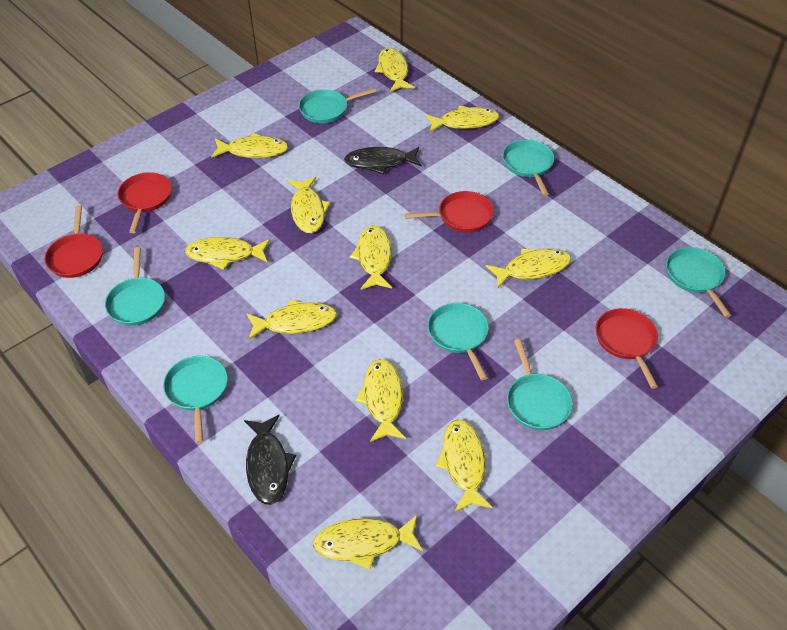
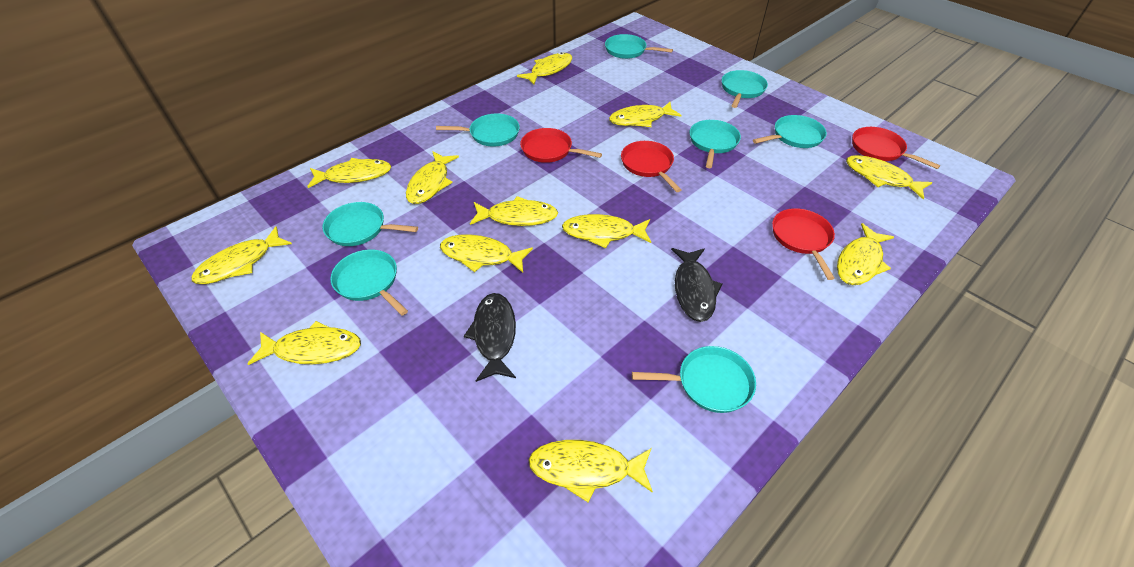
turquoise pan: [105,247,165,326] [163,356,228,443] [299,88,376,123] [427,303,489,380] [502,140,554,196] [507,339,573,430] [666,247,731,318] = 7 -> [322,202,418,246] [330,249,408,316] [436,114,520,147] [605,34,673,59] [632,346,756,413] [689,120,741,168] [722,70,768,108] [753,115,827,148] = 8
yellow fish: [185,237,270,270] [211,133,288,158] [246,300,337,340] [288,177,330,233] [313,515,423,569] [350,225,392,290] [356,359,406,442] [375,48,415,92] [425,106,499,132] [436,420,493,512] [486,248,571,288] = 11 -> [191,226,292,284] [247,321,361,365] [307,158,392,188] [406,151,459,204] [440,235,533,273] [470,196,558,226] [517,52,572,85] [528,440,653,502] [562,214,651,248] [609,102,681,127] [837,223,894,285] [846,155,933,199] = 12

